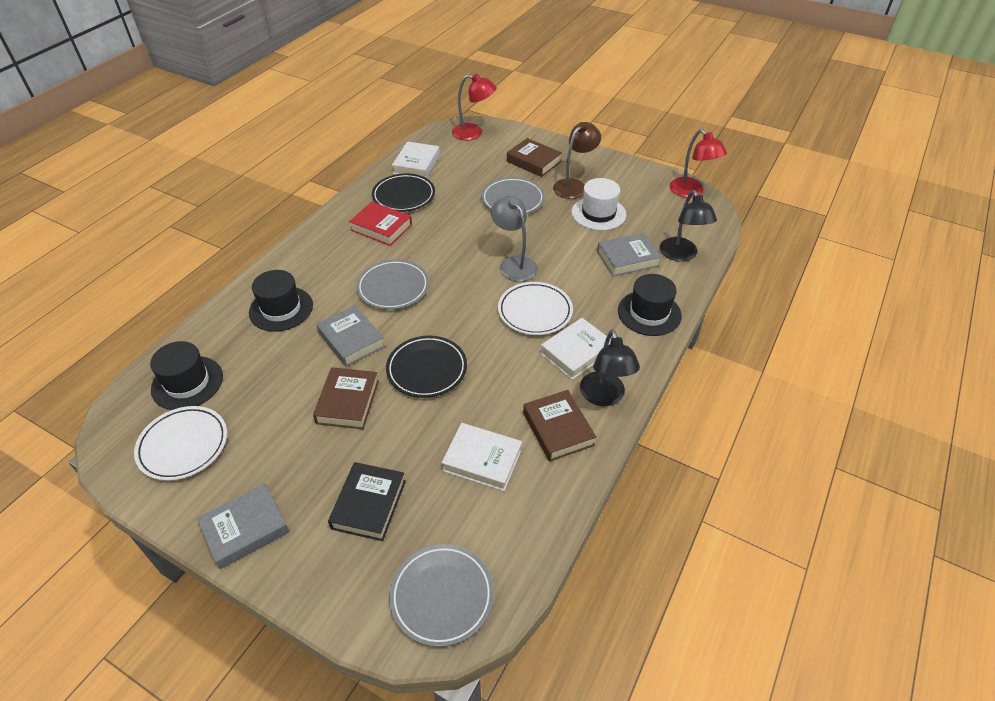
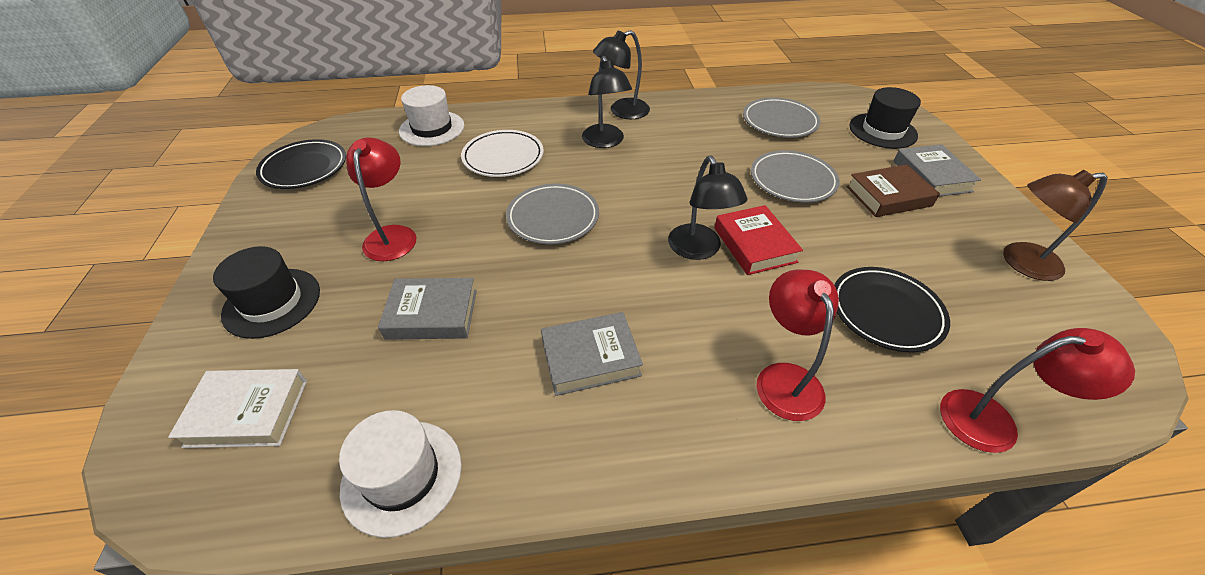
black book: [328,462,406,541] = 1 -> none = 0
black hat: [150,341,223,410] [249,270,313,332] [618,274,682,336] = 3 -> [213,246,320,339] [849,87,921,149] = 2
black lamp: [580,329,640,406] [660,190,717,262] = 2 -> [582,56,632,148] [593,30,650,119] [668,156,748,260] = 3
brown book: [313,367,379,429] [507,138,562,177] [523,390,596,462] = 3 -> [846,164,940,217] = 1
grey lamp: [491,196,538,282] = 1 -> none = 0
red lamp: [452,74,497,141] [669,129,727,198] = 2 -> [346,137,417,261] [757,269,839,421] [940,328,1135,453] = 3
white book: [392,141,440,178] [441,423,522,491] [540,318,611,380] = 3 -> [168,369,307,448] = 1
white hat: [571,178,626,231] = 1 -> [339,410,462,538] [399,85,465,146] = 2
white plate: [134,406,227,481] [498,282,573,335] = 2 -> [461,130,544,177] = 1

